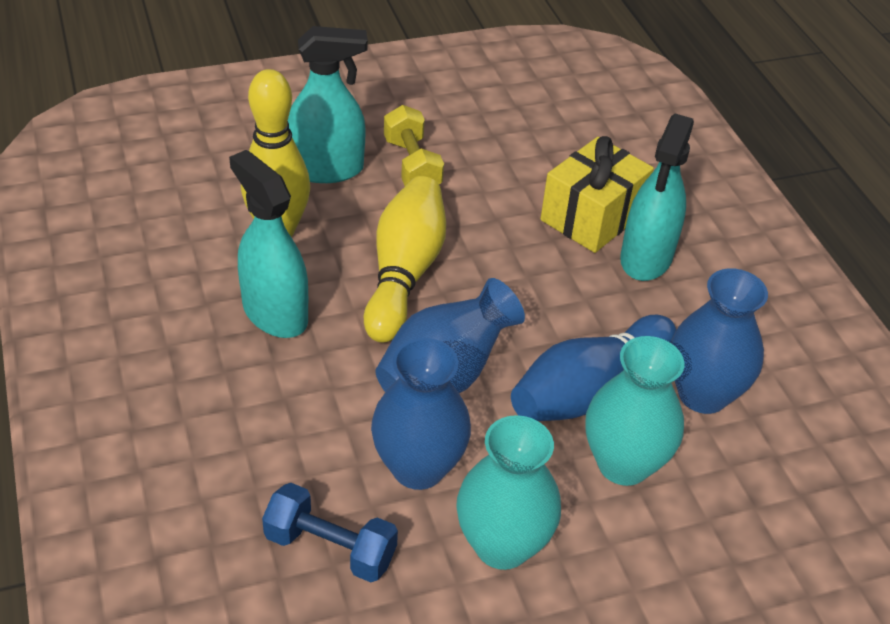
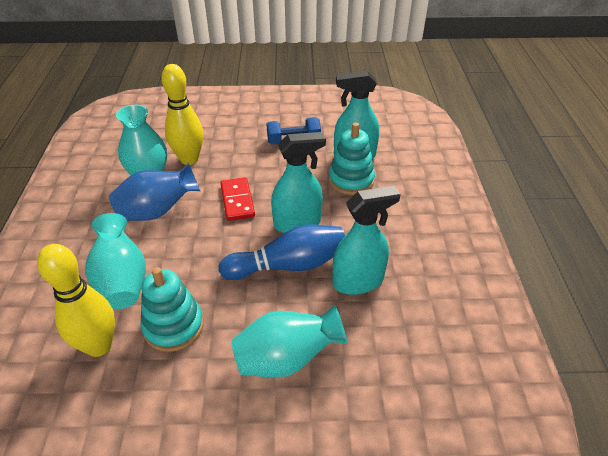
blue vase: [371,338,471,490] [375,278,525,393] [670,268,768,414] = 3 -> [109,163,200,221] = 1
red domino: none = 0 -> [221,177,255,221] = 1
turquoise stacking toy: none = 0 -> [140,267,204,352] [328,123,375,195] = 2
turquoise vase: [456,415,561,570] [585,336,684,486] = 2 -> [85,213,146,310] [116,105,167,175] [231,305,347,378] = 3
yellow dumbbell: [384,105,444,186] = 1 -> none = 0
yellow gift: [541,136,654,253] = 1 -> none = 0

